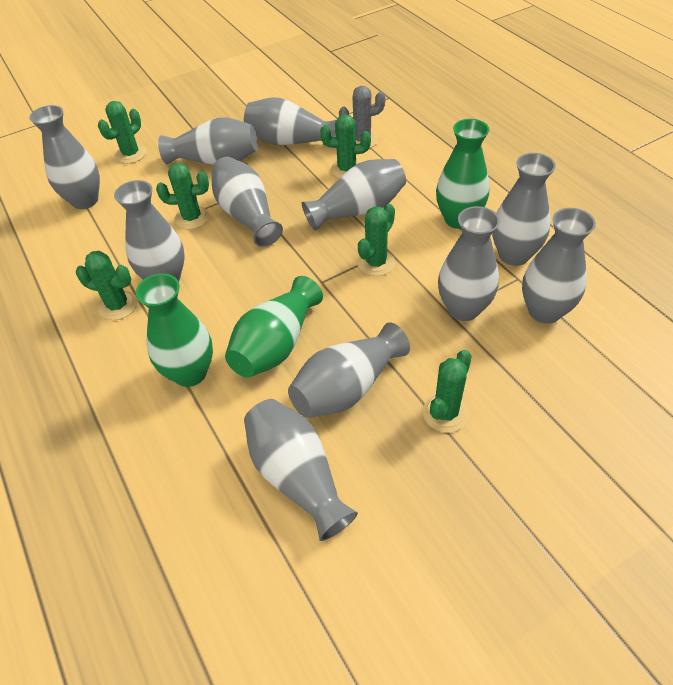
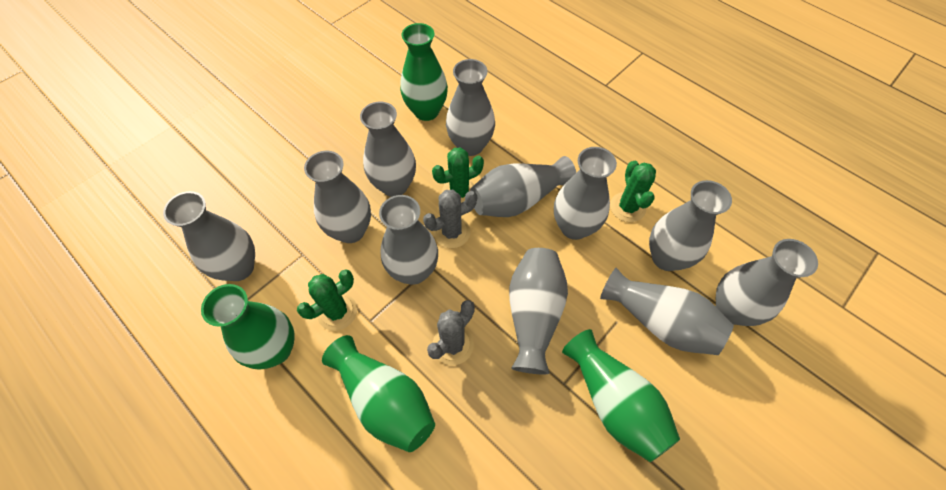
green cactus: [76,251,137,320] [98,101,147,164] [156,163,209,229] [320,114,371,178] [357,204,395,276] [423,350,472,433] = 6 -> [297,269,357,331] [432,147,484,203] [610,161,656,222] = 3
green vase: [136,273,213,387] [225,276,323,378] [436,119,489,229] = 3 -> [201,284,295,370] [322,335,435,452] [400,23,448,121] [562,329,680,462] = 4
grey cactus: [339,86,385,148] = 1 -> [423,190,477,248] [427,300,475,365] = 2

